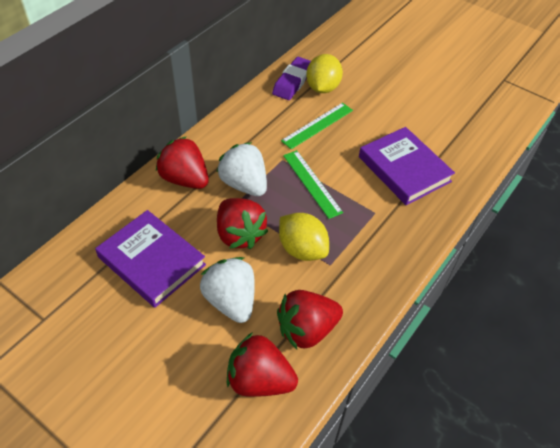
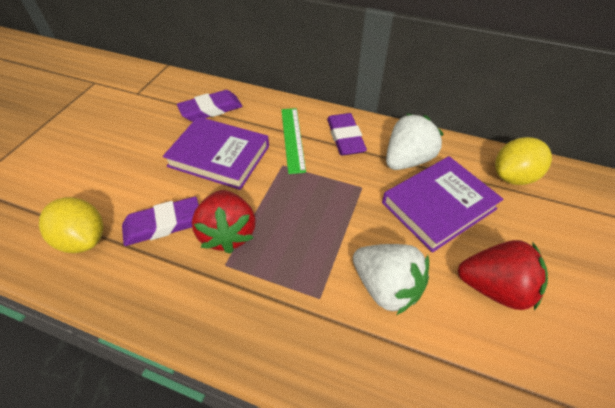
green ruler: [281,103,353,149] [283,150,343,219] = 2 -> [281,108,306,174] = 1
purple eraser: [272,57,311,100] = 1 -> [122,197,199,246] [177,90,243,122] [327,113,367,156] = 3
red strawberry: [156,136,209,189] [217,198,268,249] [227,332,298,397] [277,290,343,349] = 4 -> [192,190,256,254] [458,240,548,310] = 2

